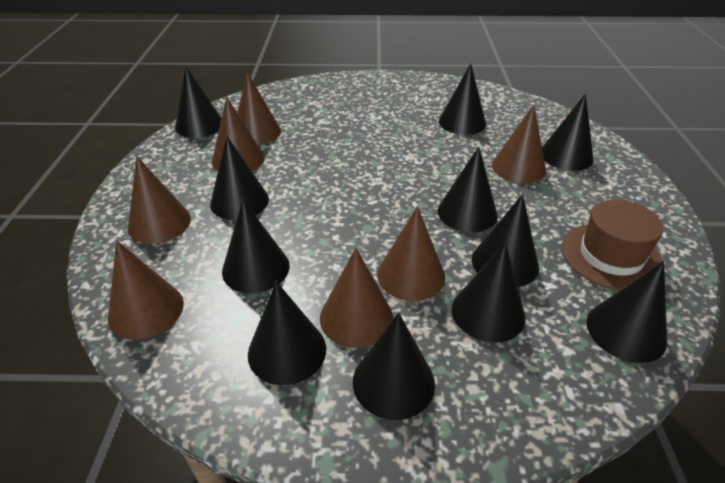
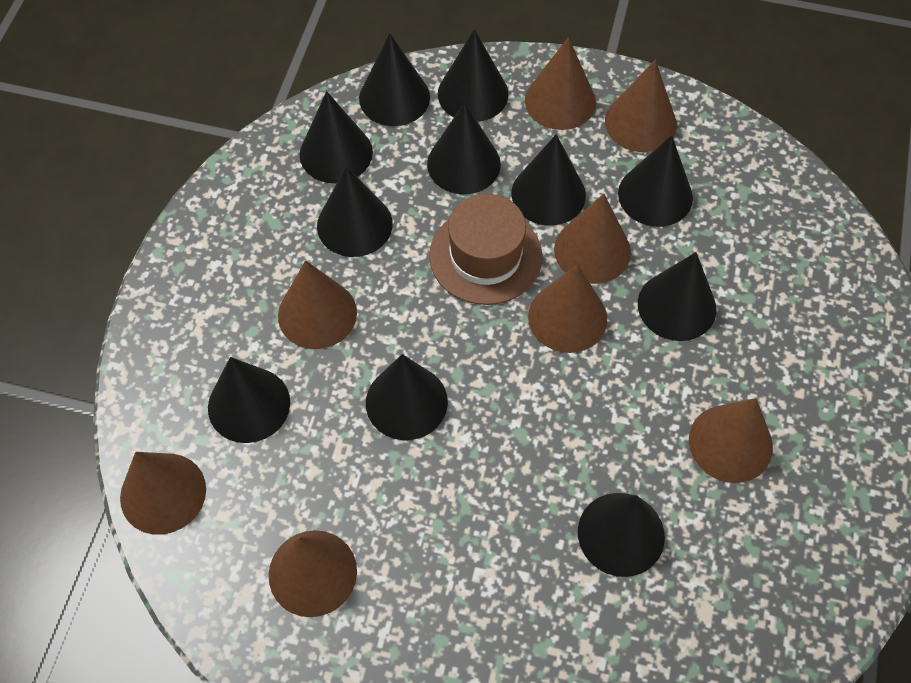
brown cone: [108,240,184,340] [128,156,191,244] [212,97,265,171] [237,72,281,145] [320,248,393,348] [377,206,445,301] [492,104,546,183] = 7 -> [120,452,206,535] [269,530,357,617] [278,260,357,349] [525,37,596,130] [528,264,607,353] [554,194,631,284] [605,60,677,152] [689,398,773,483] = 8

